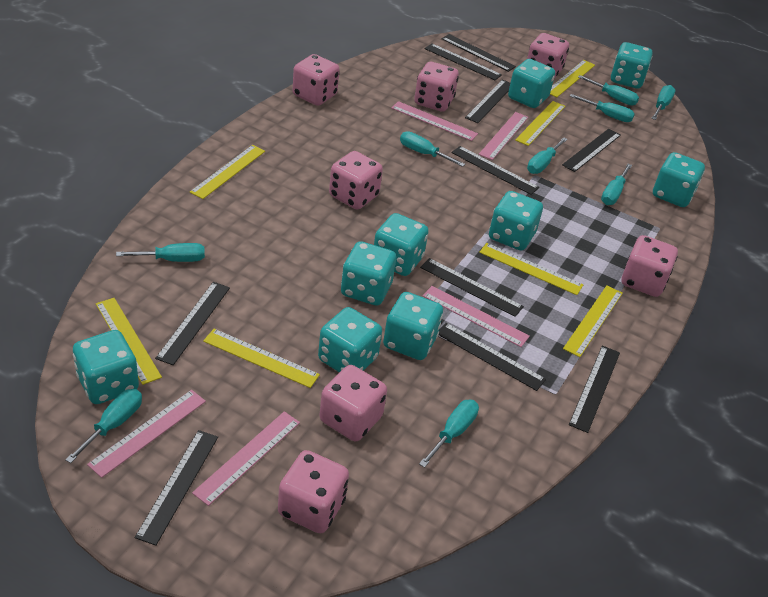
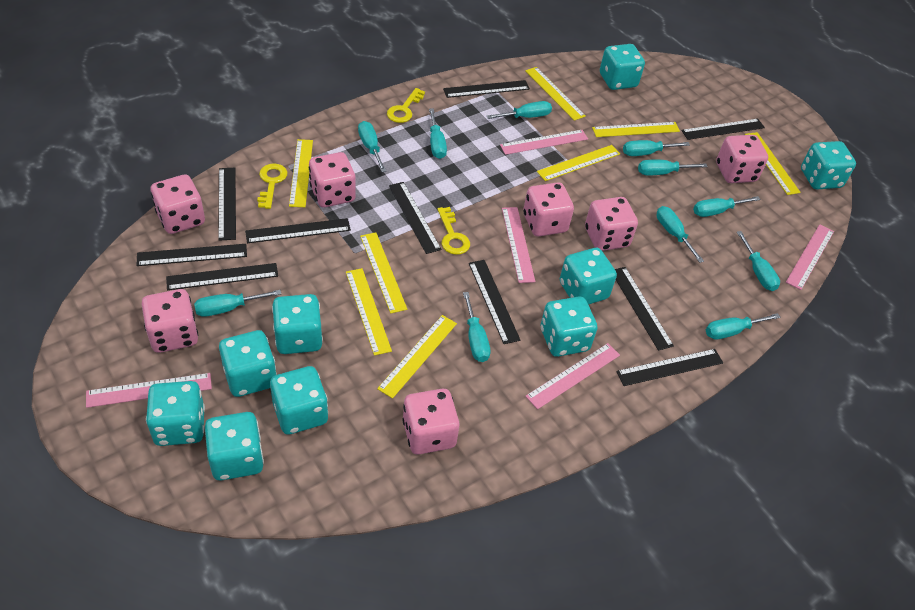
turquoise screwdriver: [65,389,142,463] [116,243,205,262] [400,131,465,167] [419,400,479,468] [527,137,568,174] [570,94,635,122] [578,75,639,106] [601,164,632,205] [651,85,675,120] = 9 -> [194,290,281,317] [358,121,386,172] [429,109,447,159] [463,292,490,362] [487,101,552,119] [623,140,690,156] [638,160,708,175] [656,206,704,263] [693,196,761,217] [706,313,780,339] [737,231,780,291] = 11
yellow key: none = 0 -> [257,163,288,209] [387,88,425,123] [437,207,470,255] = 3
yellow ruler: [96,298,162,385] [190,145,265,199] [203,329,320,388] [479,243,583,295] [515,101,565,146] [550,60,595,97] [563,286,623,357] = 7 -> [289,139,313,207] [346,268,392,356] [360,232,407,313] [377,315,457,399] [525,67,586,121] [537,145,620,181] [592,122,680,137] [745,132,801,195] = 8

